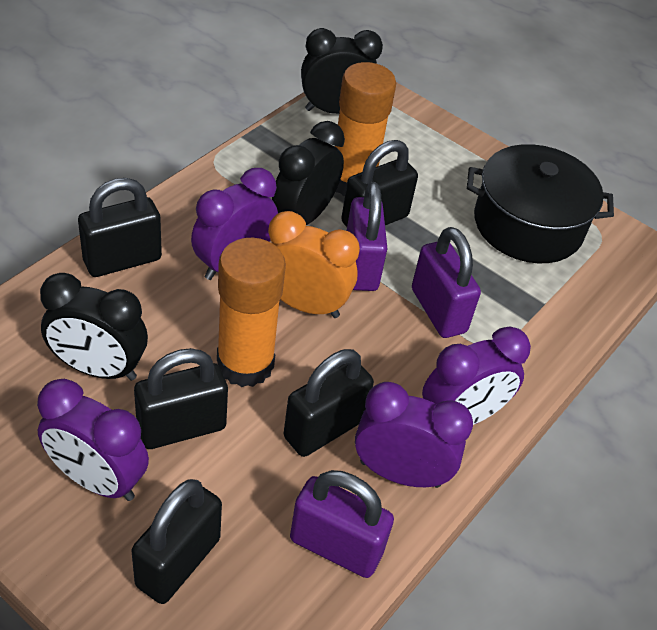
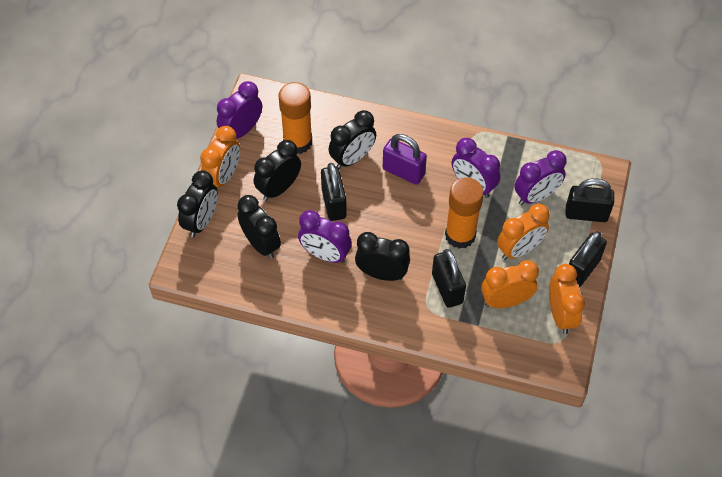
black clock: [40,273,148,381] [272,121,345,225] [301,28,383,114] = 3 -> [177,170,218,237] [237,195,281,259] [254,140,301,201] [329,110,376,169] [355,232,410,281] = 5
black padlock: [78,178,162,277] [131,479,222,604] [134,348,228,449] [284,349,374,457] [341,140,418,227] = 5 -> [321,163,347,221] [432,249,466,308] [565,178,614,222] [569,231,607,287] = 4
black pot: [467,144,614,263] = 1 -> none = 0
orange clock: [268,211,360,318] = 1 -> [200,126,240,188] [481,260,539,308] [497,204,550,260] [549,264,585,334] = 4
purple padlock: [290,470,394,578] [347,182,387,291] [412,227,481,338] = 3 -> [383,134,427,185] = 1

